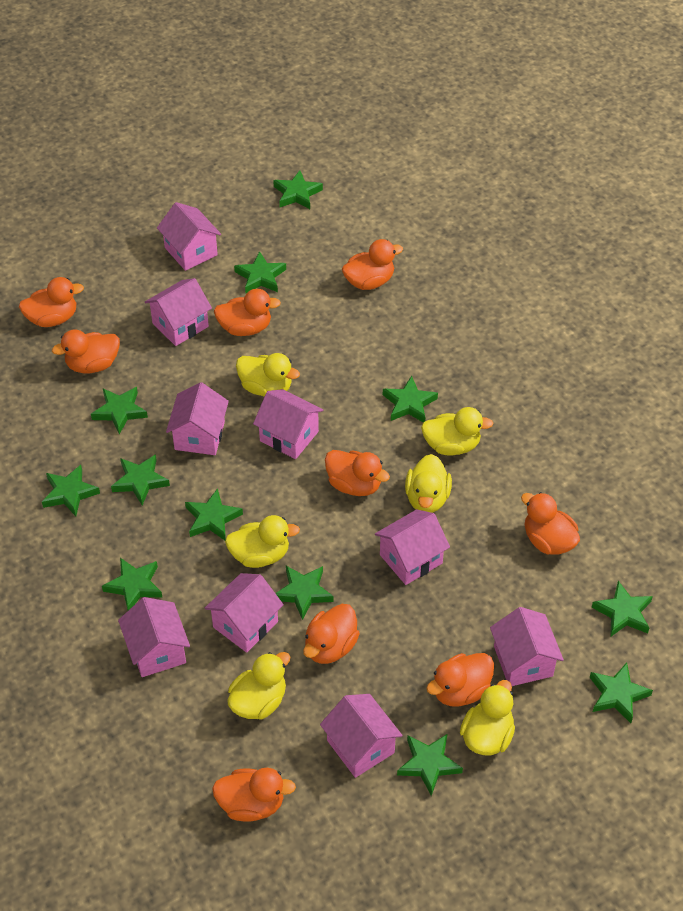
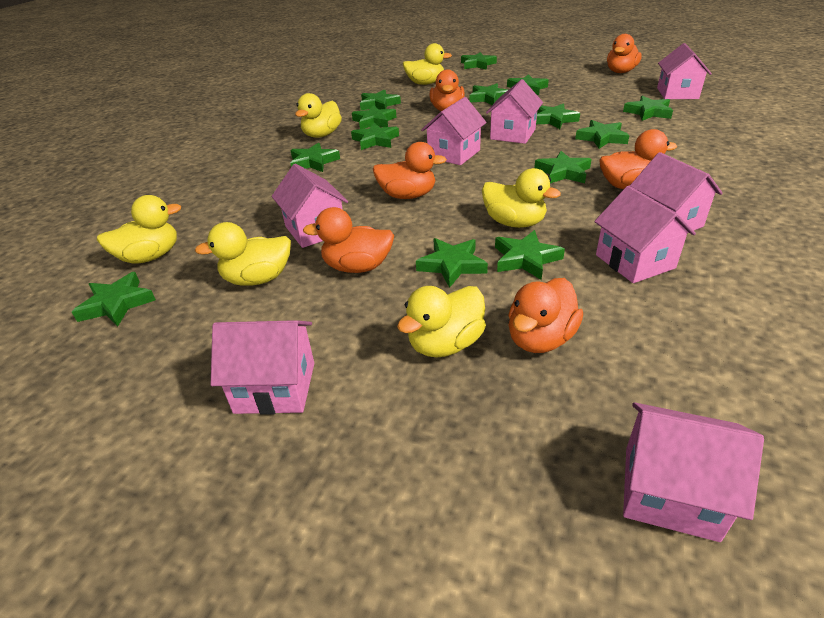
green star: [42,465,100,516] [91,387,148,434] [102,558,162,610] [111,454,170,505] [185,488,243,540] [234,251,286,294] [273,170,323,209] [275,566,334,620] [383,376,438,423] [397,734,463,796] [590,663,653,723] [592,581,653,637] = 12 -> [72,272,156,327] [290,142,340,172] [351,123,399,150] [352,105,397,129] [360,89,401,110] [416,238,488,288] [461,52,497,70] [470,83,509,105] [495,230,565,280] [507,74,549,95] [534,151,592,183] [536,103,580,129] [575,120,630,149] [623,96,673,121] = 14
orange duck: [19,277,84,327] [52,329,120,373] [212,768,296,822] [214,289,281,336] [303,604,360,664] [325,450,390,496] [342,239,403,290] [426,653,494,707] [521,492,580,555] = 9 -> [303,207,394,273] [373,142,447,199] [429,69,465,111] [508,278,583,353] [599,129,677,189] [607,34,642,73] = 6
pink house: [118,597,190,677] [145,278,212,346] [157,202,221,271] [166,382,229,455] [204,573,284,653] [253,389,323,459] [320,694,403,778] [375,509,450,585] [490,607,564,686] = 9 -> [211,320,314,415] [272,164,348,248] [421,97,487,165] [486,79,543,144] [594,186,696,283] [623,402,764,542] [630,152,723,233] [657,43,712,99] = 8

